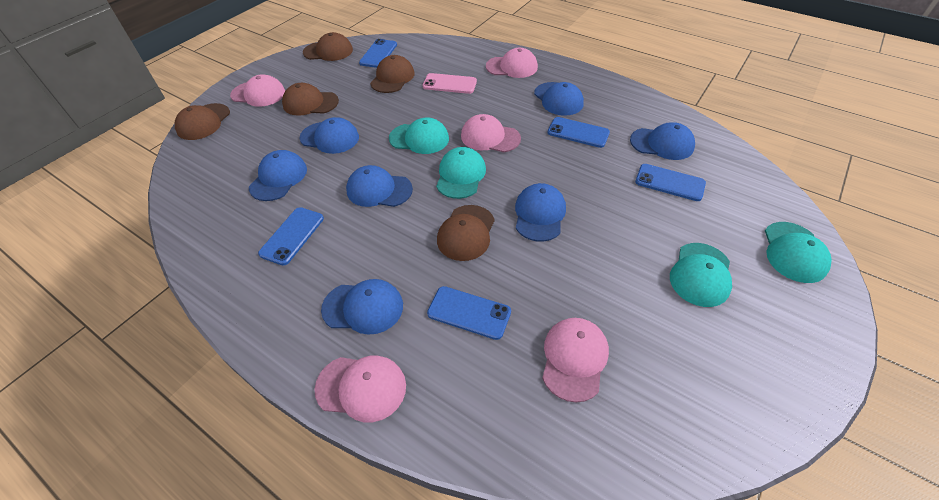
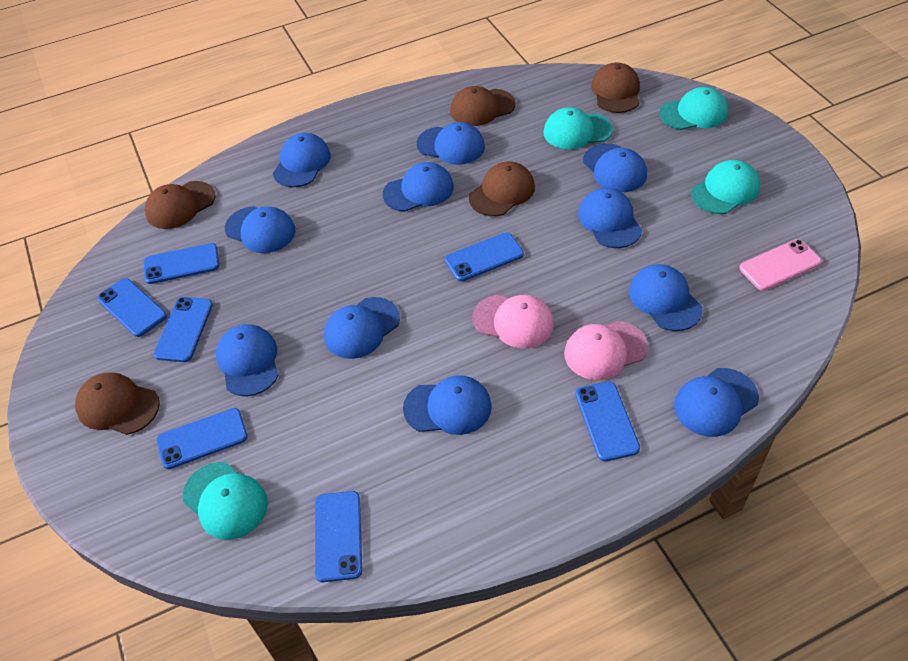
blue cap: [249,150,307,201] [299,117,359,154] [321,279,403,335] [346,165,413,207] [515,183,566,242] [534,82,584,116] [630,122,695,160] = 7 -> [216,324,279,396] [225,206,295,253] [273,133,331,187] [324,297,400,359] [383,162,454,212] [403,375,492,435] [417,122,485,165] [578,188,642,248] [583,144,647,192] [629,264,703,331] [674,368,759,437] = 11
blue phone: [258,207,324,265] [359,39,397,68] [427,286,511,340] [548,117,610,148] [635,164,706,201] = 5 -> [97,278,167,337] [144,243,219,284] [154,297,213,362] [157,408,247,469] [315,491,362,582] [445,233,524,282] [575,381,640,461] = 7
pink cap: [230,74,285,107] [314,356,406,422] [461,114,521,152] [486,48,538,78] [542,318,609,403] = 5 -> [472,295,554,348] [564,321,648,380] = 2

